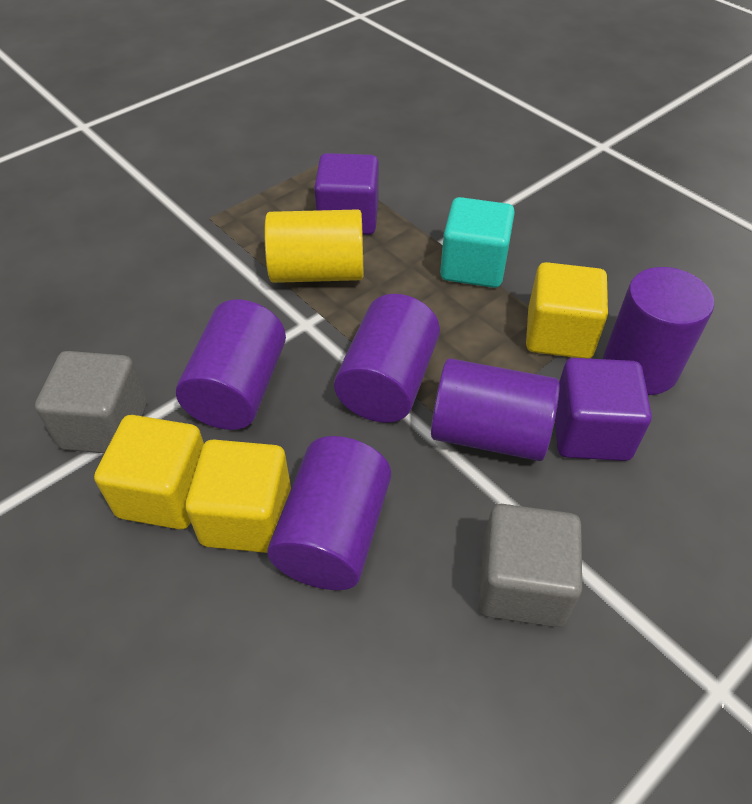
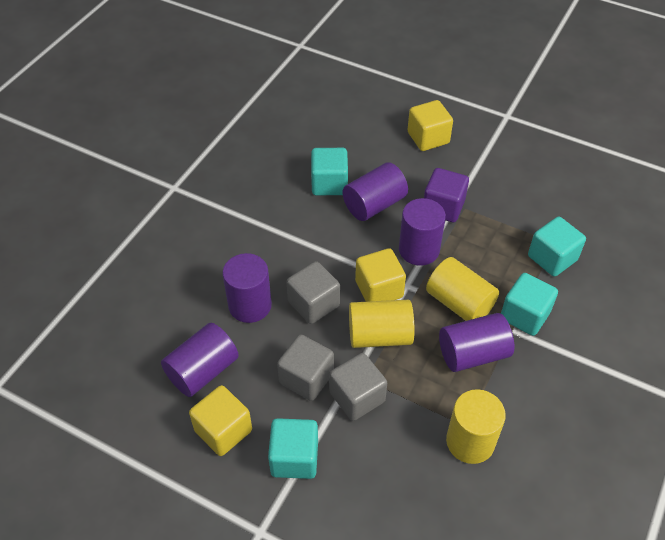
grey cube: [35,351,147,453] [478,504,582,627] = 2 -> [277,334,334,401] [287,261,340,324] [329,353,387,421] = 3
purple cube: [314,153,379,235] [555,358,652,461] = 2 -> [424,168,469,222] = 1
turquoise cube: [440,197,515,288] = 1 -> [268,418,318,479] [311,148,348,195] [501,273,558,336] [528,217,586,277] = 4
yellow cylinder: [264,209,363,283] = 1 -> [349,300,415,348] [426,257,499,321] [446,389,506,464] = 3

